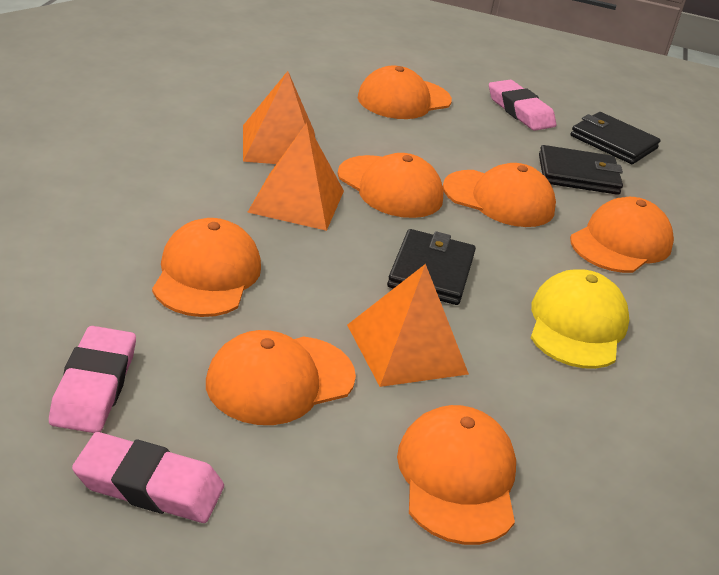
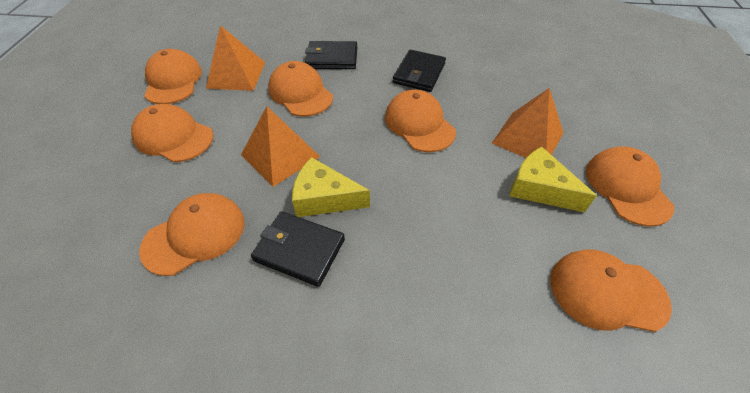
pink eraser: [49,326,136,433] [72,432,224,523] [489,80,556,131] = 3 -> none = 0
yellow cap: [531,269,629,369] = 1 -> none = 0
yellow cheese: none = 0 -> [292,157,370,217] [510,147,597,212] = 2

